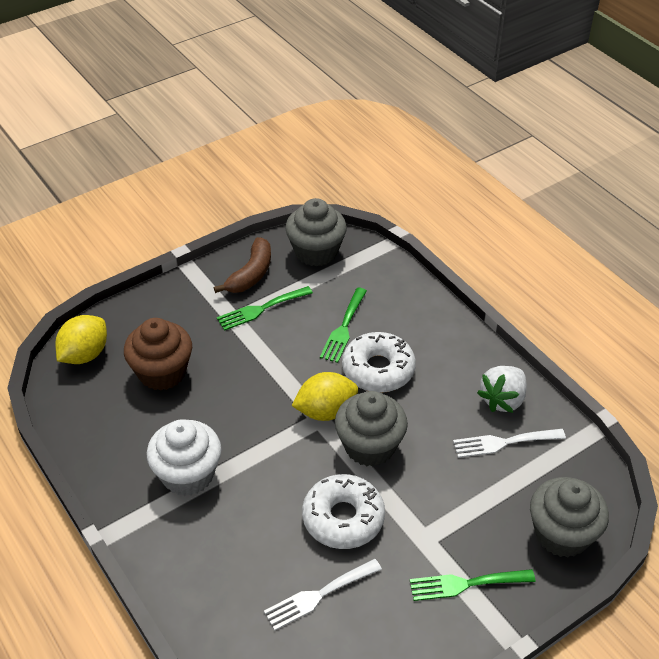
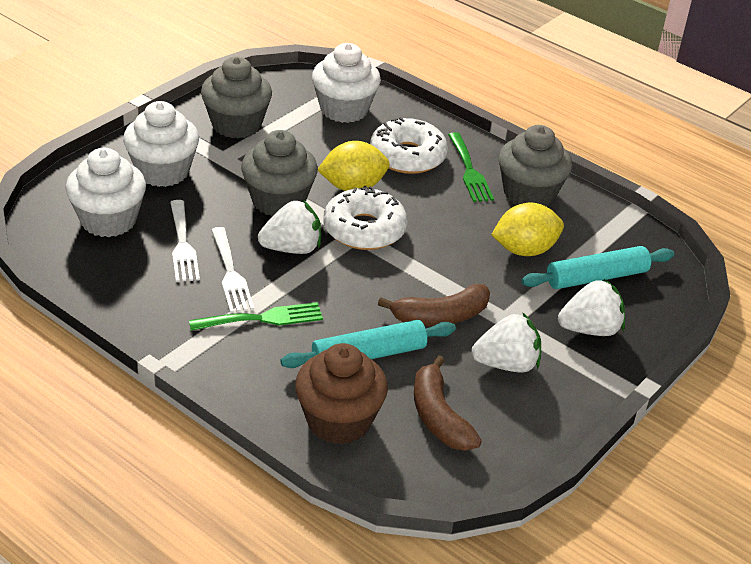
brown banana: [214,237,271,293] = 1 -> [378,284,490,326] [414,355,482,451] = 2
green fork: [217,286,313,331] [320,287,367,363] [410,569,536,601] = 3 -> [189,302,323,331] [448,132,494,202] = 2
turquoise rolling pin: none = 0 -> [280,320,456,368] [521,246,674,289] = 2
white cupcake: [147,419,222,496] = 1 -> [65,148,146,237] [123,101,199,187] [312,43,381,123] = 3
white strawberry: [477,366,527,413] = 1 -> [258,200,321,254] [471,313,541,372] [558,279,625,336] = 3

